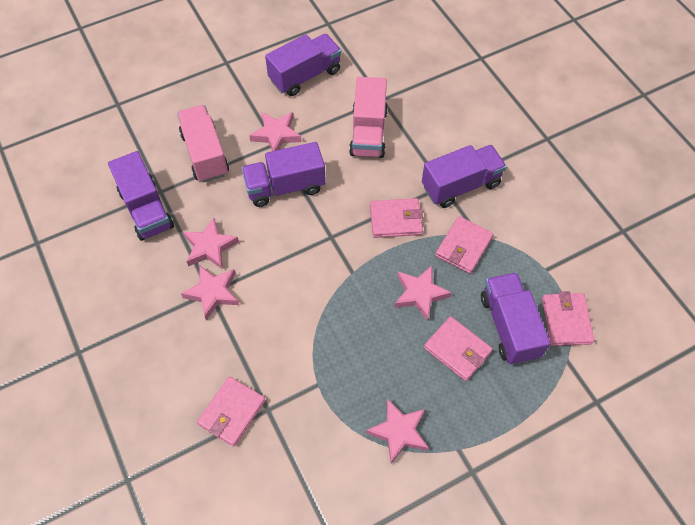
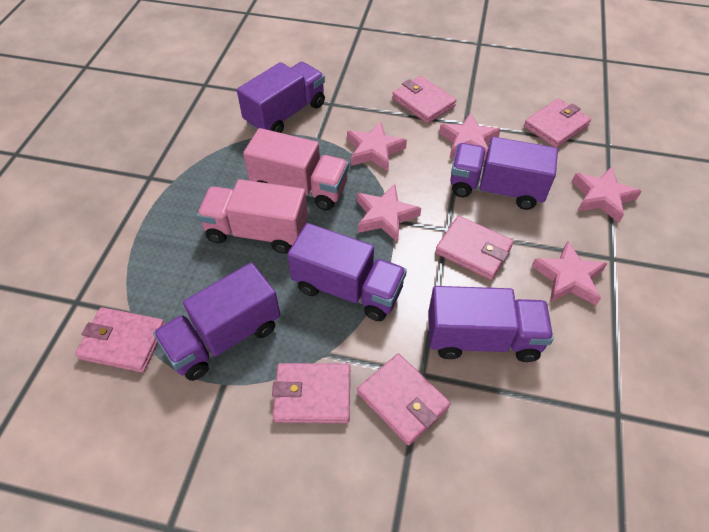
pink wallet: [197,376,266,447] [370,198,423,238] [424,316,493,381] [435,216,493,274] [542,291,594,346] = 5 -> [75,307,165,373] [272,363,350,423] [357,353,451,446] [392,76,456,124] [435,216,514,280] [524,98,591,148] = 6

